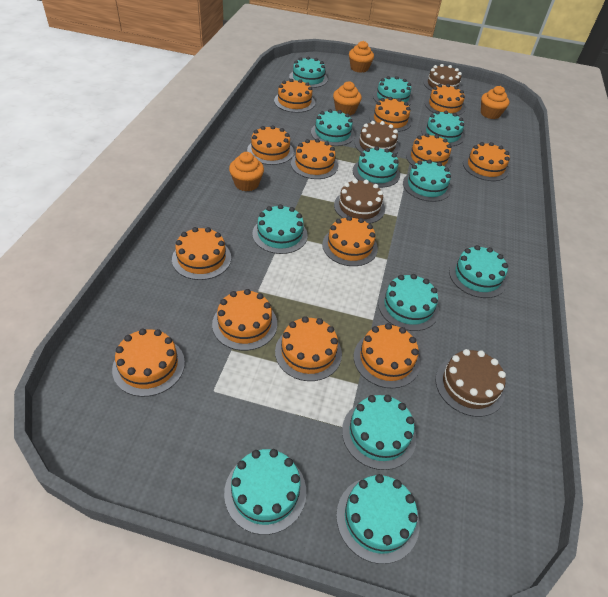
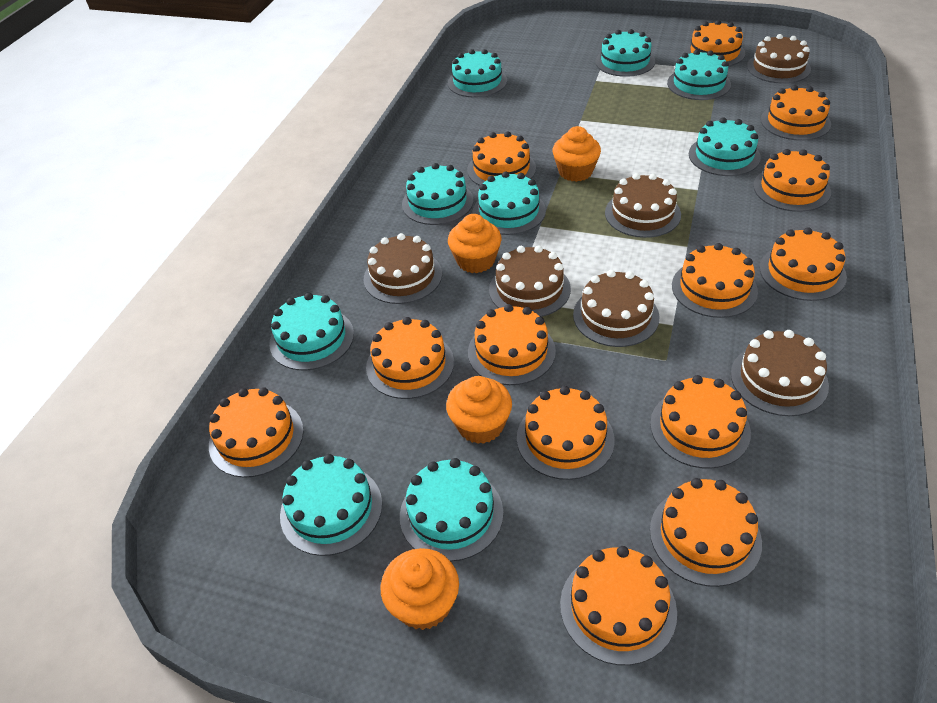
brown cake: [334,179,385,224] [355,121,400,154] [424,64,462,91] [436,349,506,417] = 4 -> [364,233,442,304] [489,245,571,317] [573,270,660,347] [605,173,681,238] [731,330,829,416] [747,34,811,84] = 6
turquoise cake: [224,449,306,535] [252,204,308,254] [289,56,328,88] [311,109,355,146] [336,474,420,564] [342,395,416,470] [353,146,400,188] [373,76,413,106] [378,274,439,331] [403,159,451,202] [421,111,464,146] [449,245,508,298] = 12 -> [269,293,354,371] [280,454,382,556] [400,458,503,562] [402,163,473,225] [448,49,507,98] [473,171,546,235] [595,29,655,77] [667,50,731,100] [689,117,761,176] = 9

